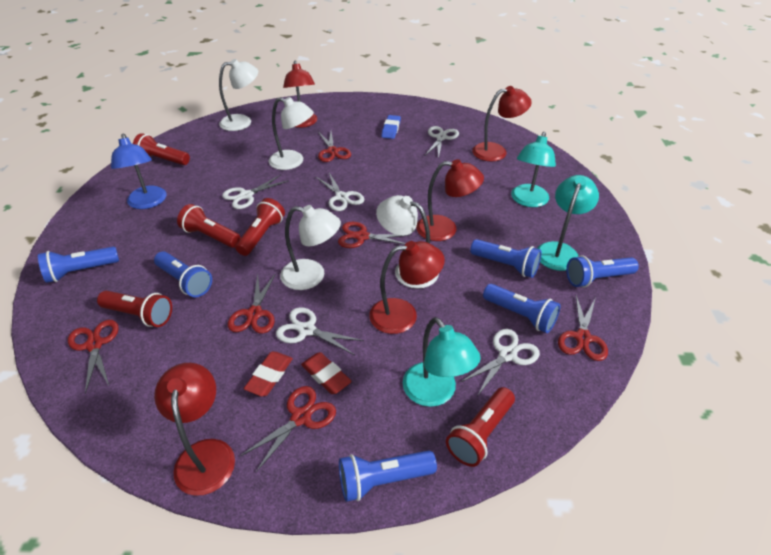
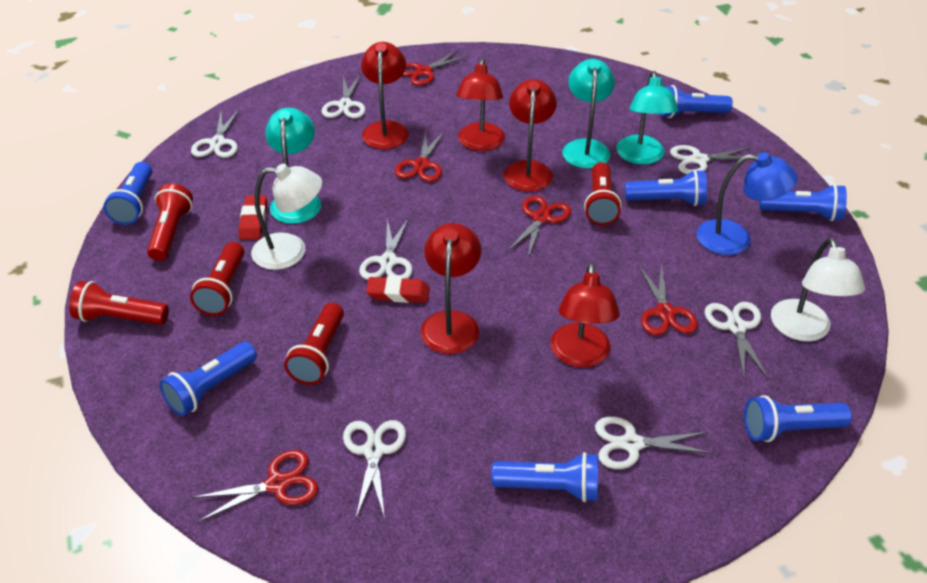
blue eraser: [381,115,401,139] = 1 -> none = 0
blue flashlight: [38,247,119,283] [154,251,212,297] [339,450,437,502] [470,239,542,278] [483,284,560,333] [566,255,639,287] = 6 -> [103,162,152,225] [159,342,257,416] [491,452,598,502] [625,170,707,206] [659,85,733,118] [744,395,852,442] [759,184,847,221] = 7
red scissors: [68,320,119,394] [228,273,276,333] [240,386,336,472] [318,131,351,162] [338,222,412,248] [558,295,608,361] = 6 -> [192,450,318,522] [395,130,445,182] [402,50,469,86] [507,195,571,258] [639,262,698,336] = 5
white lamp: [219,59,258,131] [268,97,314,170] [280,205,341,290] [376,195,439,288] = 4 -> [251,164,322,270] [771,238,865,341] = 2
white scissors: [222,175,289,209] [276,307,364,355] [316,173,364,211] [425,126,459,159] [461,329,540,396] = 5 -> [191,109,240,158] [321,74,366,118] [343,420,406,519] [359,218,413,280] [595,416,714,469] [670,145,751,174] [705,302,769,380] = 7

